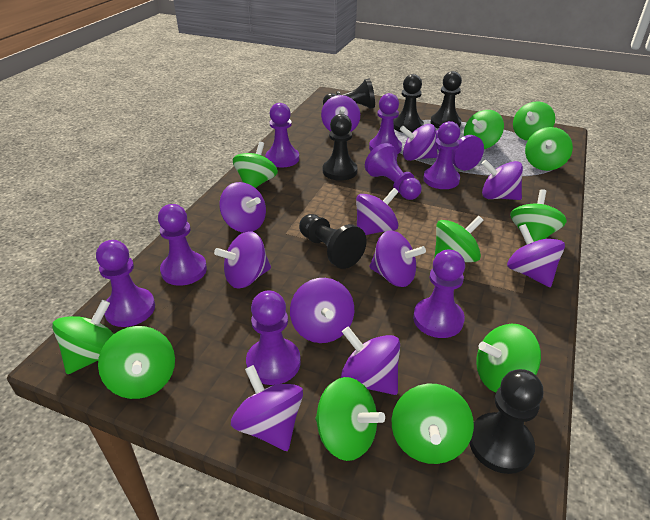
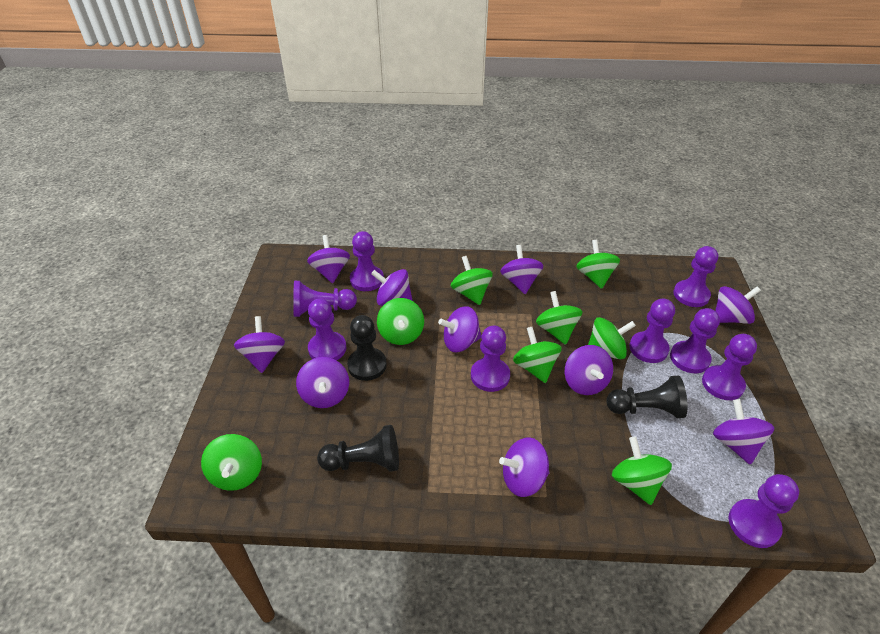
black pawn: [299,214,367,269] [323,79,375,109] [323,114,358,181] [393,74,424,133] [430,71,462,129] [469,369,543,474] = 6 -> [317,425,399,472] [347,315,387,381] [607,375,687,418] = 3
green spinning top: [52,300,114,374] [98,326,175,399] [233,142,278,188] [315,377,385,461] [392,384,474,464] [434,216,483,262] [464,110,504,149] [476,324,541,392] [510,189,567,242] [513,101,555,141] [525,127,573,171] = 11 -> [201,434,262,491] [377,298,424,345] [451,256,493,305] [513,327,562,383] [536,291,583,345] [576,240,620,289] [588,317,636,359] [612,436,672,505] = 8
purple spinning top: [214,231,271,289] [219,182,266,233] [231,365,303,451] [290,278,354,343] [321,95,360,131] [341,326,400,395] [356,188,399,235] [369,230,426,287] [400,124,438,161] [481,160,523,200] [507,224,565,287] = 11 -> [234,316,285,373] [296,357,349,408] [307,235,350,283] [371,269,413,306] [438,306,482,352] [499,437,549,497] [500,245,544,294] [565,345,613,395] [713,399,774,465] [715,286,761,324] = 10

